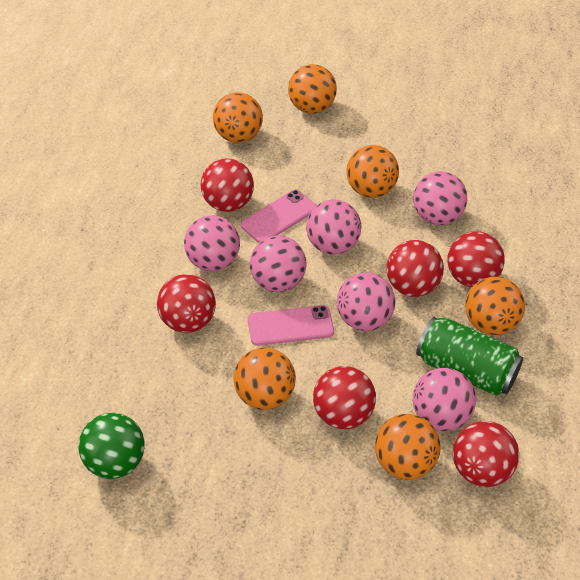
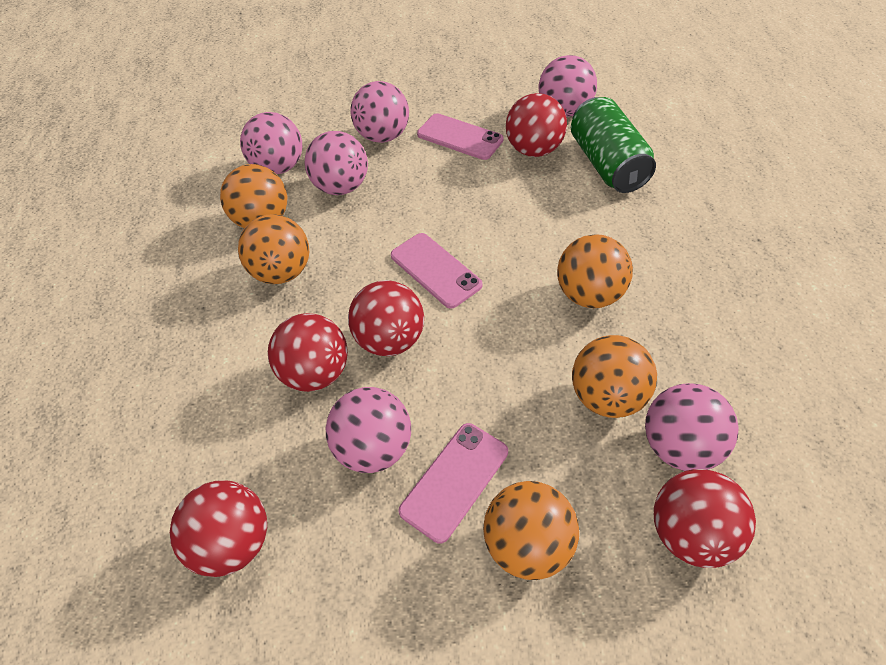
green ball: [79,413,145,479] = 1 -> none = 0
orange ball: [213,92,263,143] [234,347,296,410] [288,64,337,114] [346,145,399,198] [375,414,441,480] [465,277,525,335] = 6 -> [220,164,287,228] [238,214,309,284] [483,481,579,580] [557,234,633,308] [572,335,657,418] = 5
pink phone: [241,190,317,243] [248,305,334,346] = 2 -> [391,233,483,309] [398,423,508,544] [417,113,504,160] = 3
red ball: [157,274,216,333] [200,158,254,212] [313,366,376,429] [386,240,444,297] [447,231,504,288] [453,421,519,487] = 6 -> [170,481,267,577] [268,313,348,392] [348,280,424,356] [506,93,567,157] [654,469,756,568] = 5

